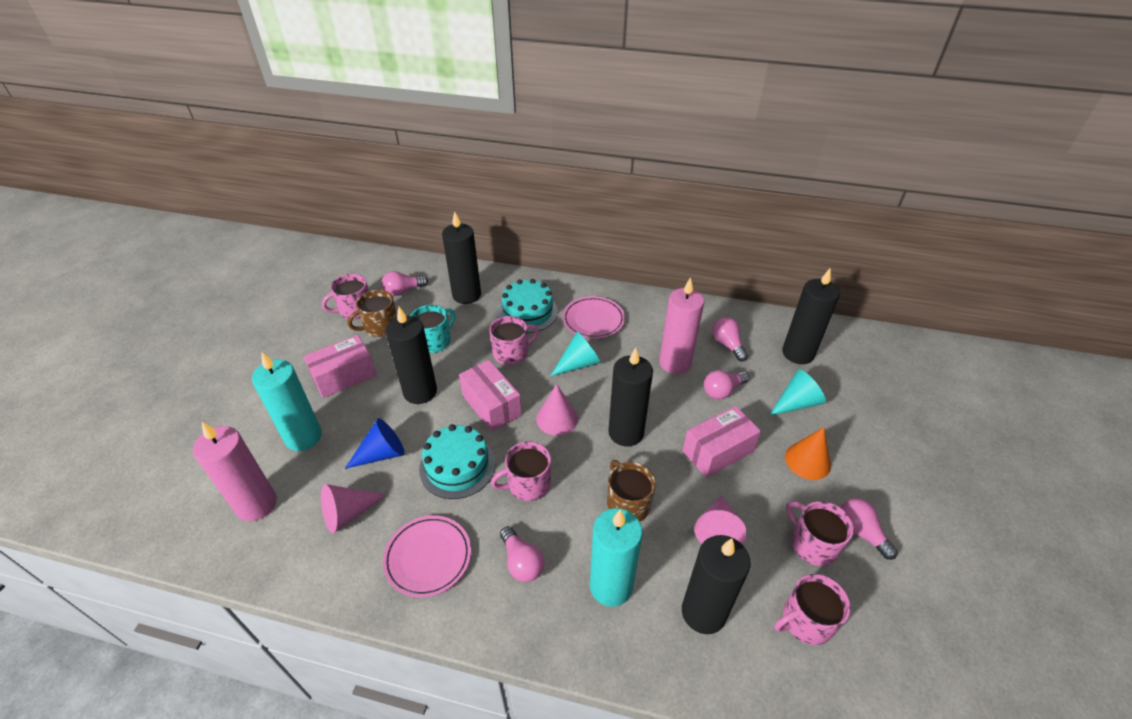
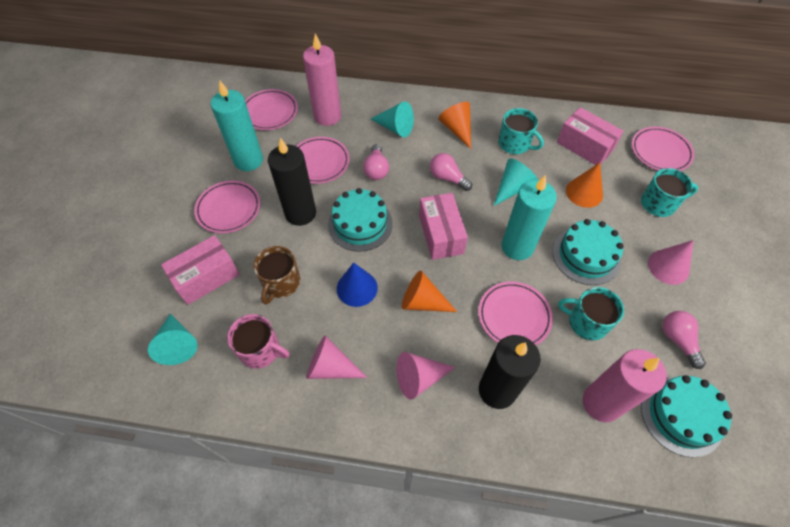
black candle: [386,307,437,404] [442,211,481,304] [608,347,653,447] [682,535,750,634] [782,268,840,364] = 5 -> [268,138,316,226] [479,335,541,409] = 2
brown mug: [348,290,397,337] [607,460,656,522] = 2 -> [254,246,300,305] = 1
orange cone: [785,427,831,480] = 1 -> [402,271,457,312] [438,102,471,149] [566,162,603,208] = 3
pink light bulb: [381,271,428,296] [500,526,545,582] [704,370,749,399] [712,317,748,361] [841,498,898,560] = 5 -> [363,144,389,180] [430,153,472,191] [663,311,706,369] = 3
pink mug: [322,274,369,319] [489,316,539,365] [491,441,551,501] [774,574,851,645] [786,501,854,566] = 5 -> [227,314,289,369] = 1
pink plate: [383,515,471,598] [563,296,625,339] = 2 -> [194,181,261,234] [245,89,298,130] [296,137,350,184] [478,281,553,345] [632,127,695,171] = 5
turquoise cake: [419,424,496,499] [498,279,558,333] = 2 -> [328,188,393,252] [553,219,624,285] [641,375,732,457] = 3
turquoise cone: [550,332,601,376] [769,370,826,416] = 2 -> [148,313,198,365] [371,101,414,137] [494,159,538,206] = 3
turquoise mug: [410,305,456,353] = 1 -> [498,108,544,154] [558,287,624,341] [641,168,698,217] = 3

